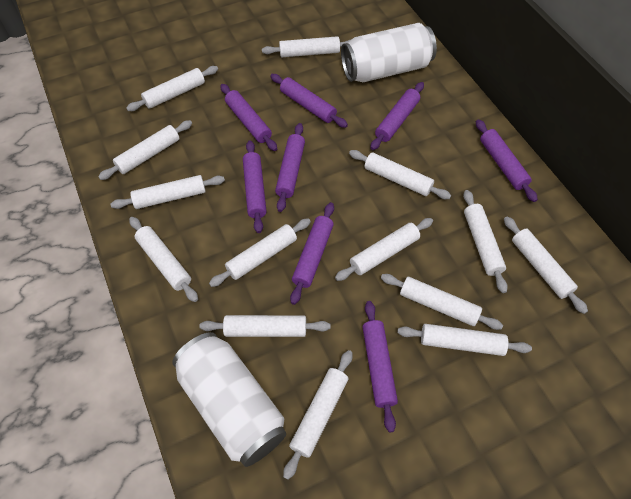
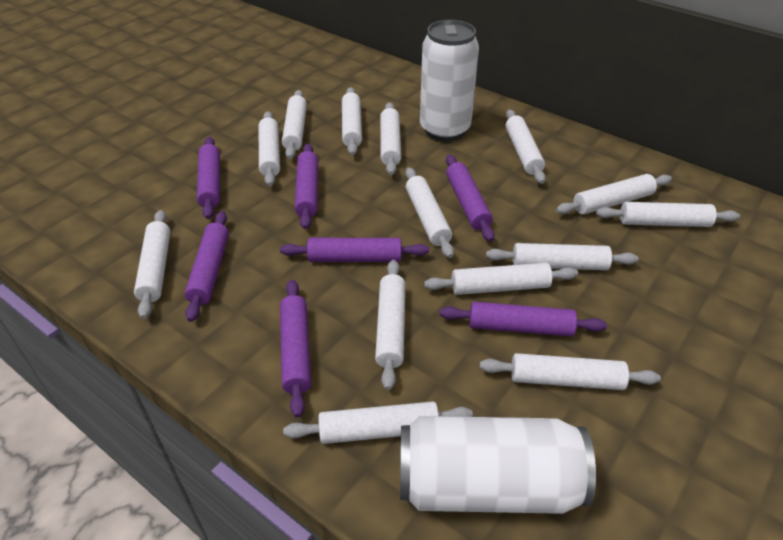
purple rolling pin: [220,84,277,151] [243,140,267,233] [270,74,348,128] [275,123,305,212] [290,202,334,305] [362,301,398,432] [370,82,424,150] [476,119,538,202] = 8 -> [185,211,229,322] [197,137,220,219] [280,238,429,262] [280,280,311,418] [295,143,318,229] [440,302,607,337] [446,154,495,242] = 7

